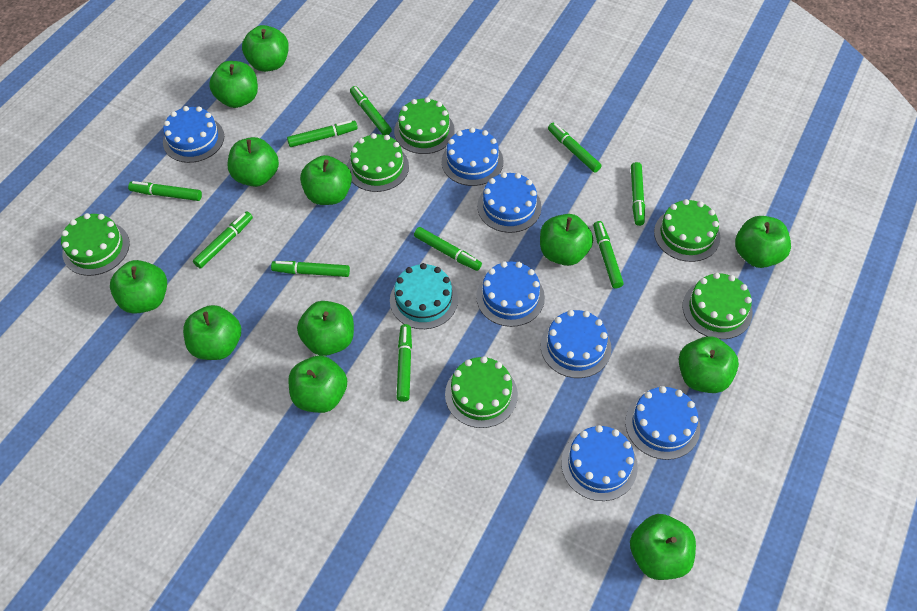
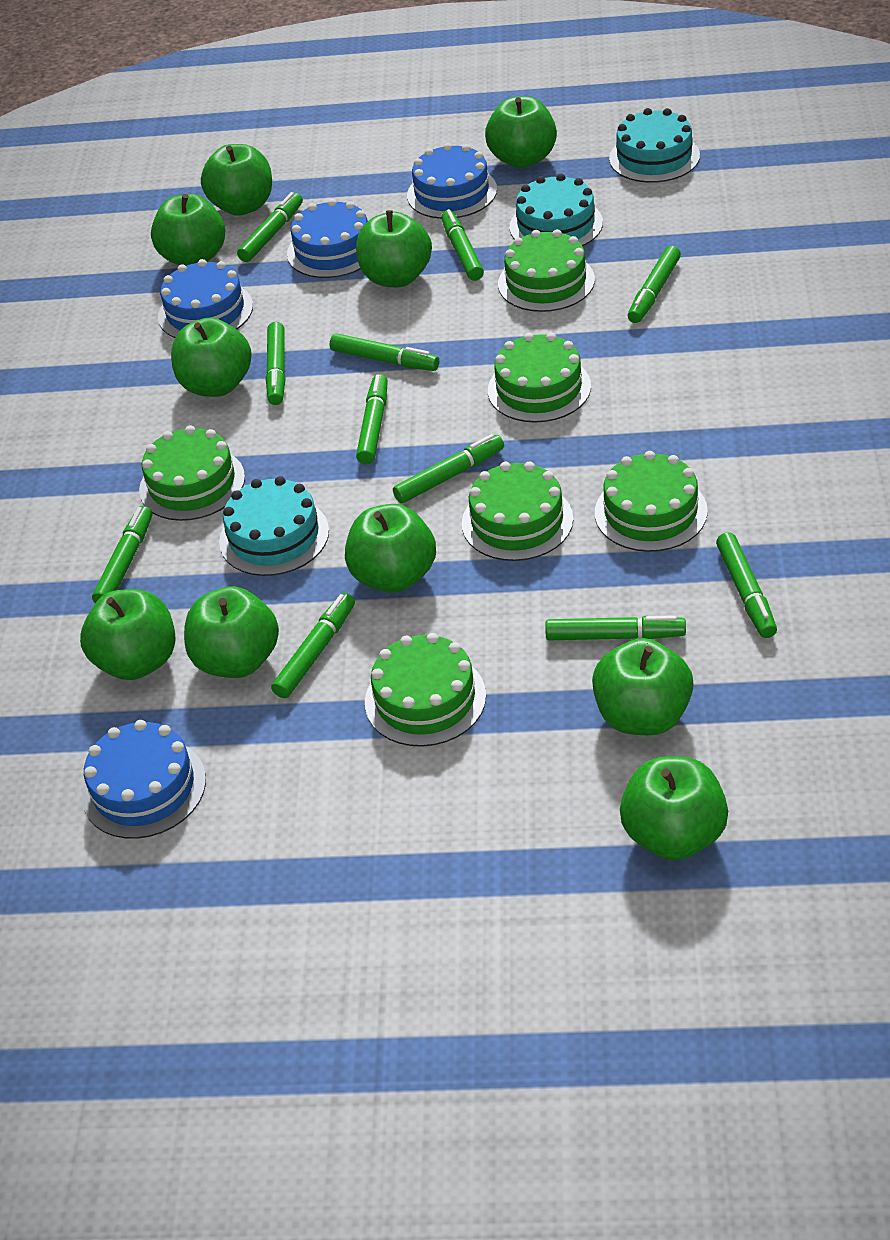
blue cake: [163,106,224,163] [442,127,503,186] [476,261,545,327] [477,172,542,233] [541,310,611,378] [561,425,638,501] [625,386,700,460] = 7 -> [82,720,206,839] [158,259,253,338] [287,199,368,278] [407,143,497,219] = 4
green apple: [110,260,167,314] [183,305,241,360] [209,61,258,108] [228,137,279,187] [242,25,289,72] [288,355,347,413] [297,301,354,356] [300,155,352,205] [540,214,593,266] [630,514,696,580] [679,336,739,393] [735,216,791,268] = 12 -> [80,589,175,680] [151,194,225,266] [171,318,252,397] [184,586,279,678] [201,144,272,216] [345,504,436,593] [356,210,432,287] [485,96,557,168] [592,638,694,735] [620,756,728,860] = 10
green marker: [128,181,202,201] [193,211,253,269] [271,261,350,277] [287,120,358,147] [350,86,392,135] [397,324,412,402] [414,227,482,271] [548,123,602,173] [593,221,624,288] [631,162,645,226] = 10 -> [92,506,152,603] [237,192,303,262] [266,322,286,405] [271,593,355,698] [330,333,439,371] [356,374,388,464] [393,434,504,503] [441,209,484,281] [545,615,686,640] [628,246,681,323] [716,532,777,638] = 11
turquoise cake: [390,263,458,329] = 1 -> [219,476,329,576] [510,173,603,246] [609,108,700,183] = 3

